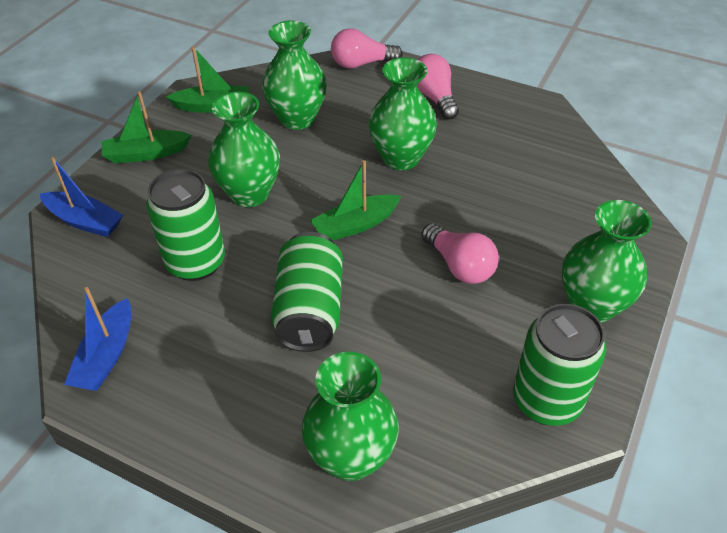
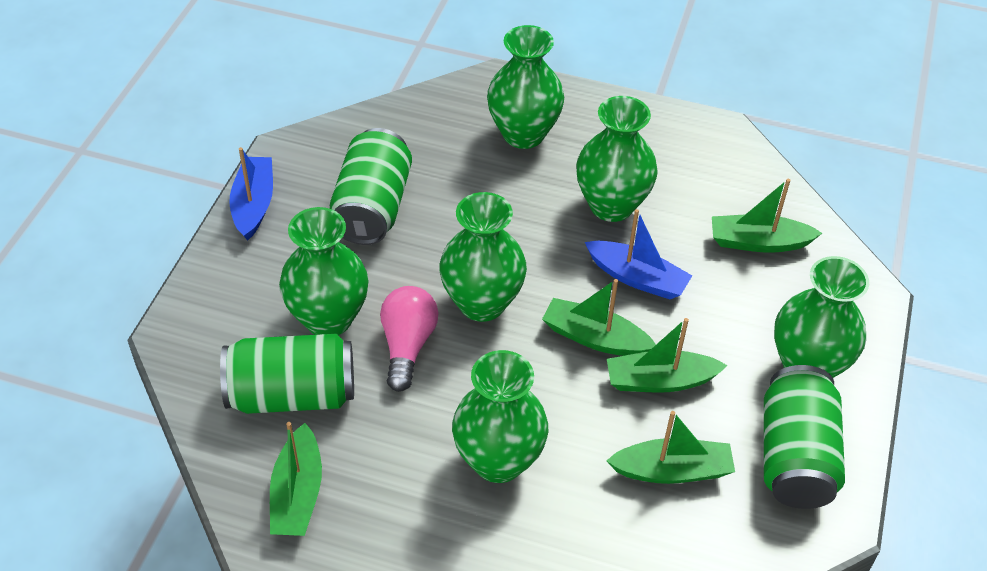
green boat: [102,91,191,163] [166,46,249,113] [310,160,402,241] = 3 -> [270,422,322,536] [542,279,656,356] [606,411,735,484] [607,318,728,393] [712,179,822,253] = 5
green vase: [208,92,280,207] [262,21,327,130] [302,352,399,481] [369,57,437,170] [562,200,652,323] = 5 -> [279,207,369,335] [439,192,527,322] [452,350,548,483] [487,25,564,149] [576,96,658,222] [774,256,869,378] = 6
pink light bulb: [331,28,403,69] [417,54,459,120] [421,223,499,284] = 3 -> [380,286,438,392] = 1

